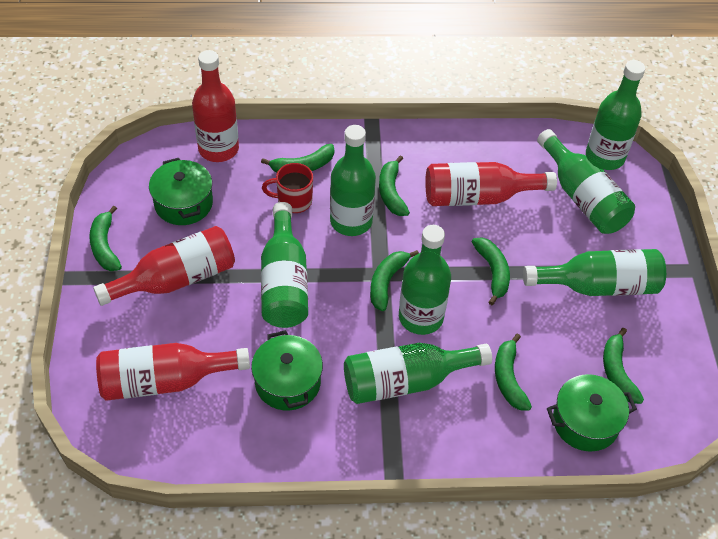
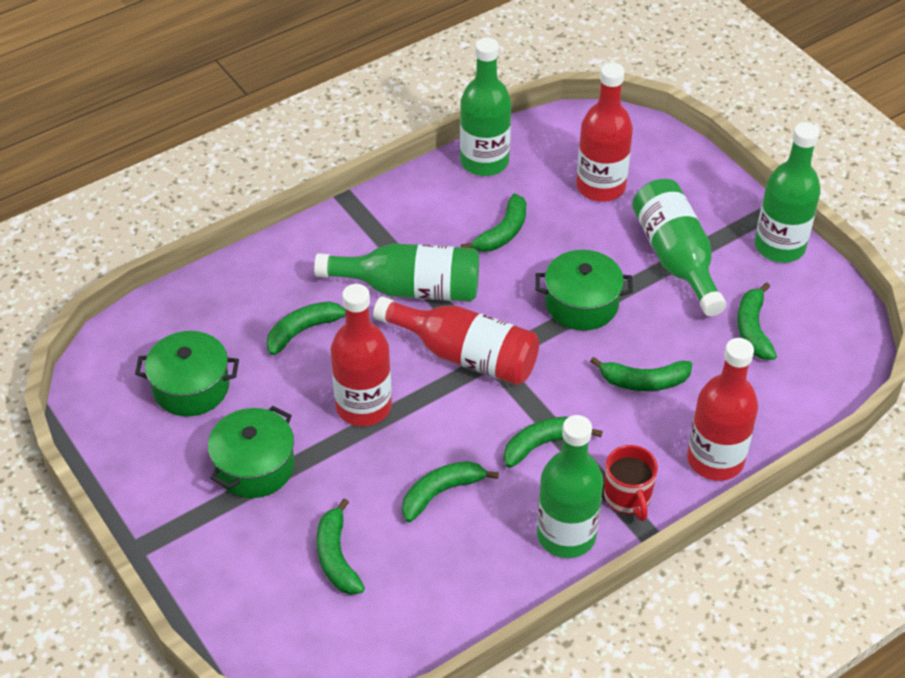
green bottle: [261,202,308,328] [330,125,376,236] [344,343,492,404] [399,225,451,335] [523,249,666,296] [537,129,635,234] [586,60,645,170] = 7 -> [314,243,479,302] [460,38,511,176] [537,415,604,558] [632,179,727,316] [755,122,821,263] = 5

